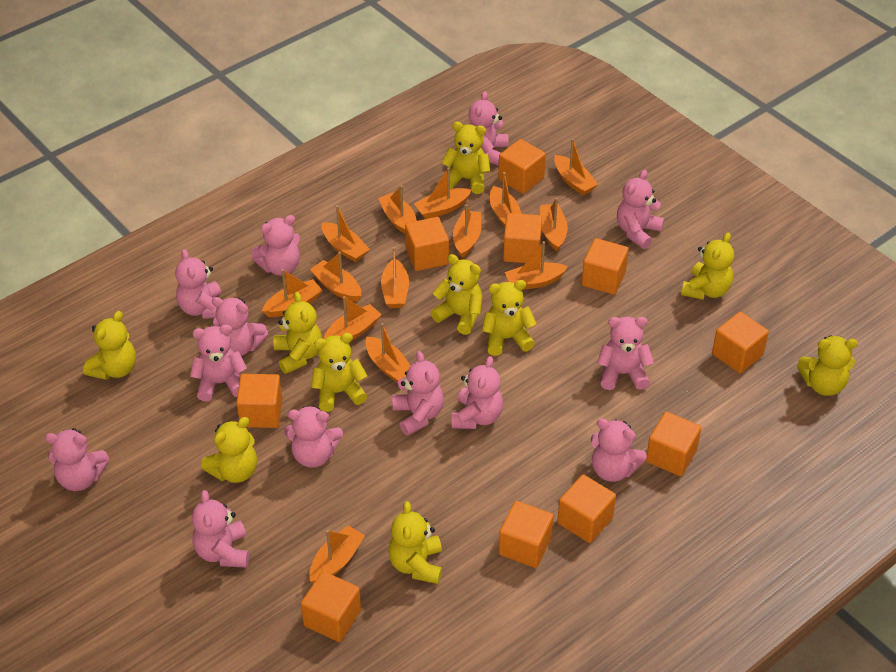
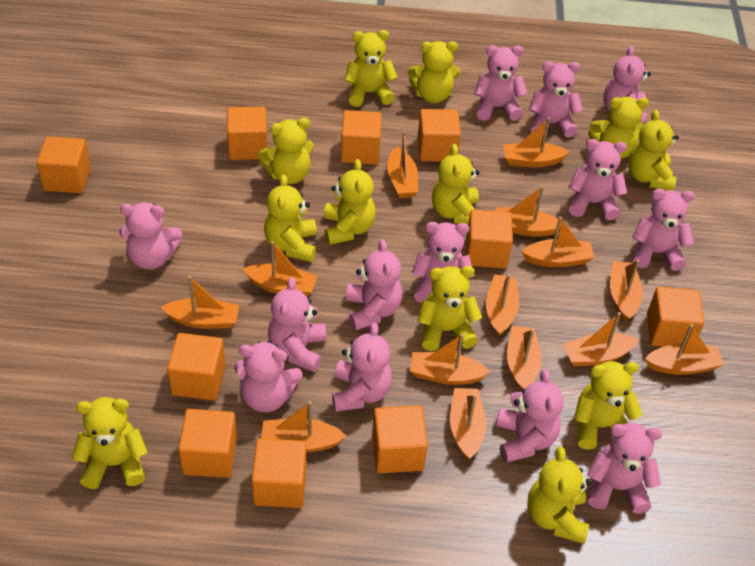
yellow teddy bear: [83,311,136,380] [201,417,257,483] [273,292,322,374] [311,333,368,412] [388,501,442,584] [430,254,483,335] [441,122,490,194] [482,280,537,356] [681,232,734,300] [797,336,858,396] = 10 -> [72,397,148,489] [258,118,314,184] [264,174,317,262] [324,159,376,245] [344,30,397,107] [408,41,460,103] [417,266,482,351] [432,144,480,225] [527,446,591,544] [574,361,642,450] [588,97,649,159] [628,110,679,191] = 12

